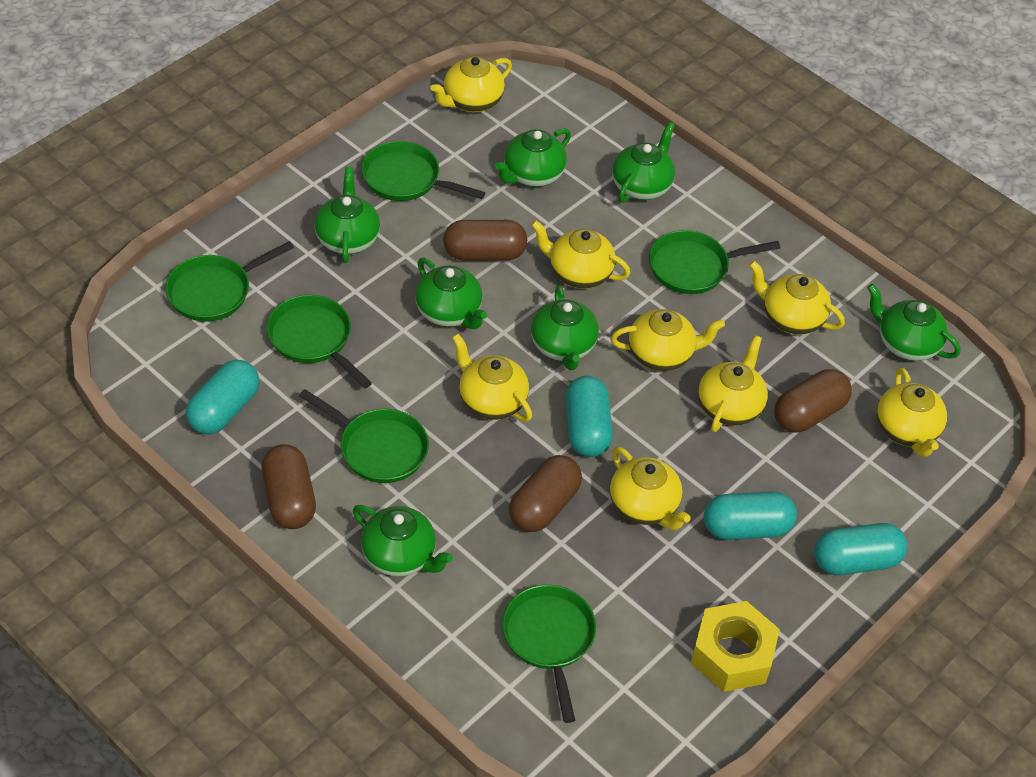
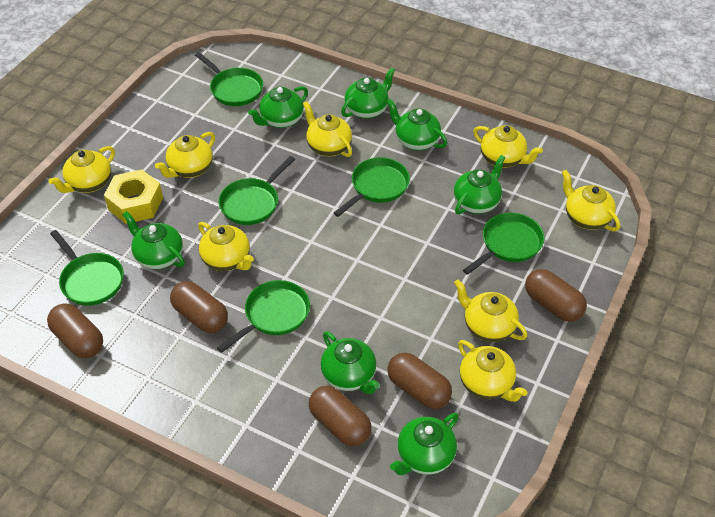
brown capsule: [261,444,316,529] [443,220,527,261] [509,455,582,532] [774,369,852,433] = 4 -> [47,303,103,358] [170,281,228,333] [309,386,371,446] [387,352,452,409] [525,269,587,322] = 5
turquoise capsule: [186,360,259,434] [565,376,613,457] [704,491,797,540] [814,523,908,575] = 4 -> none = 0

